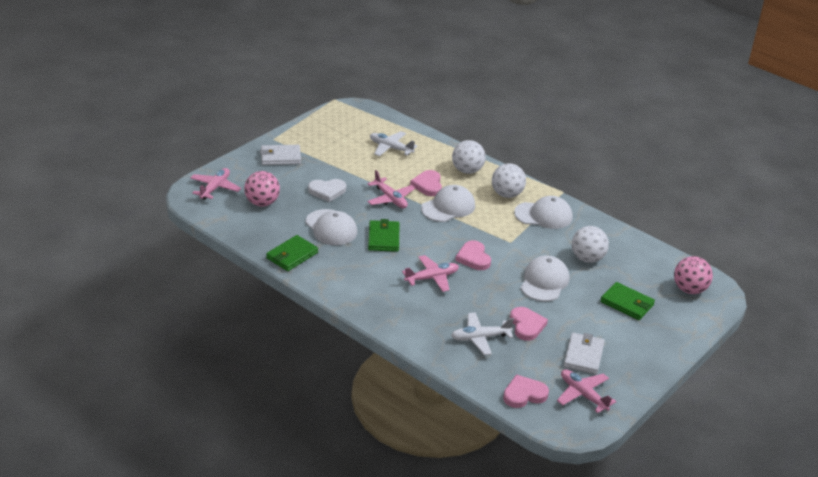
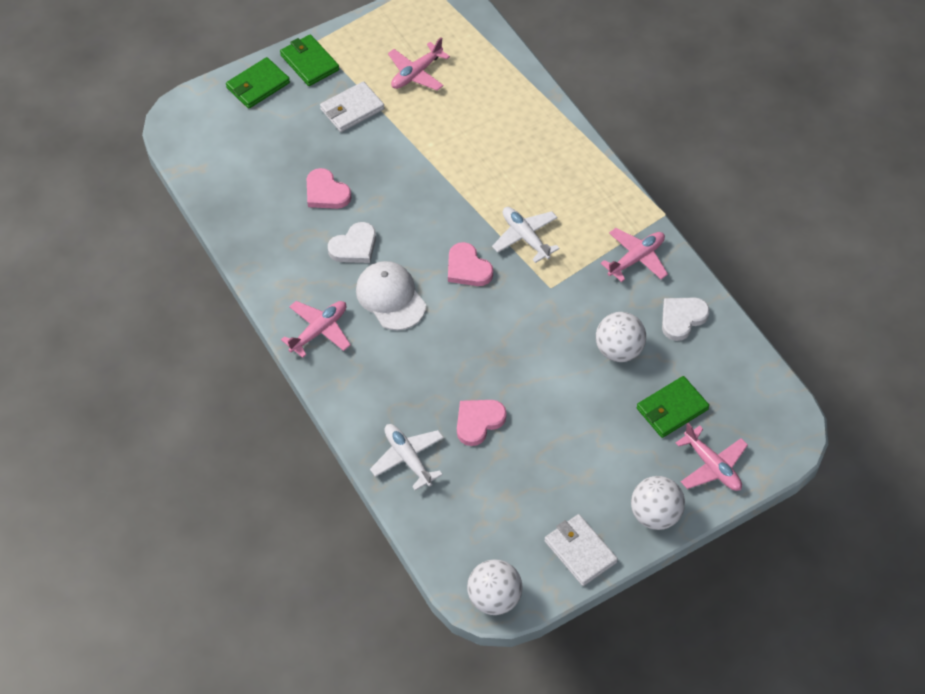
pink ball: [244,171,280,206] [674,256,713,294] = 2 -> none = 0
pink heart: [410,170,442,196] [455,240,491,270] [503,374,549,408] [510,307,548,341] = 4 -> [307,168,351,209] [448,242,493,286] [457,400,507,446] = 3
white cap: [305,209,357,245] [421,185,475,222] [514,196,572,229] [521,255,569,301] = 4 -> [356,261,426,330] = 1
white heart: [308,179,346,202] = 1 -> [328,222,376,263] [662,298,710,341] = 2

